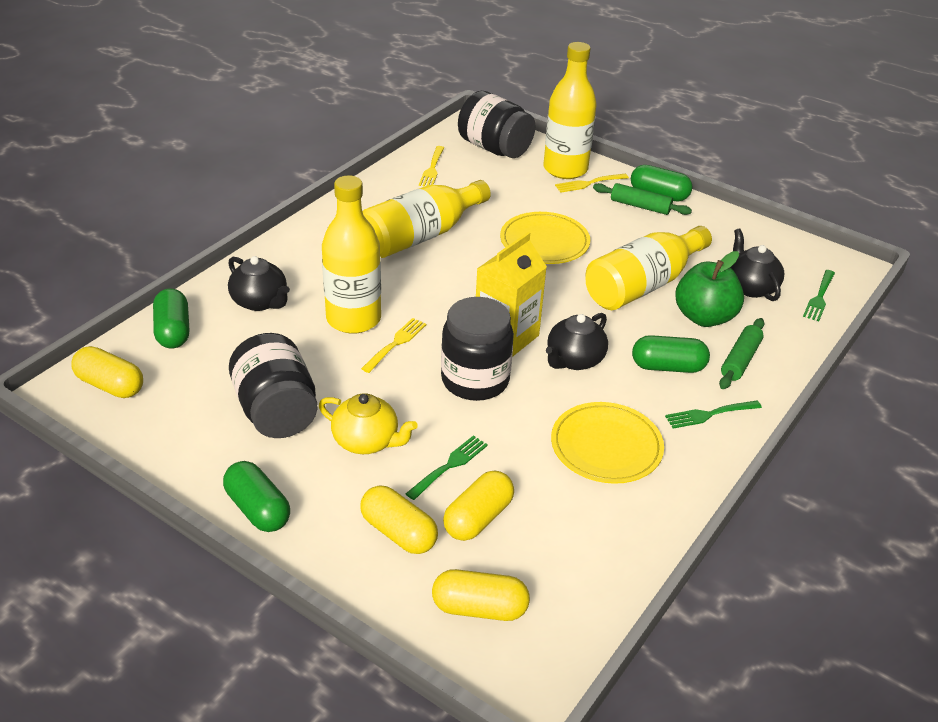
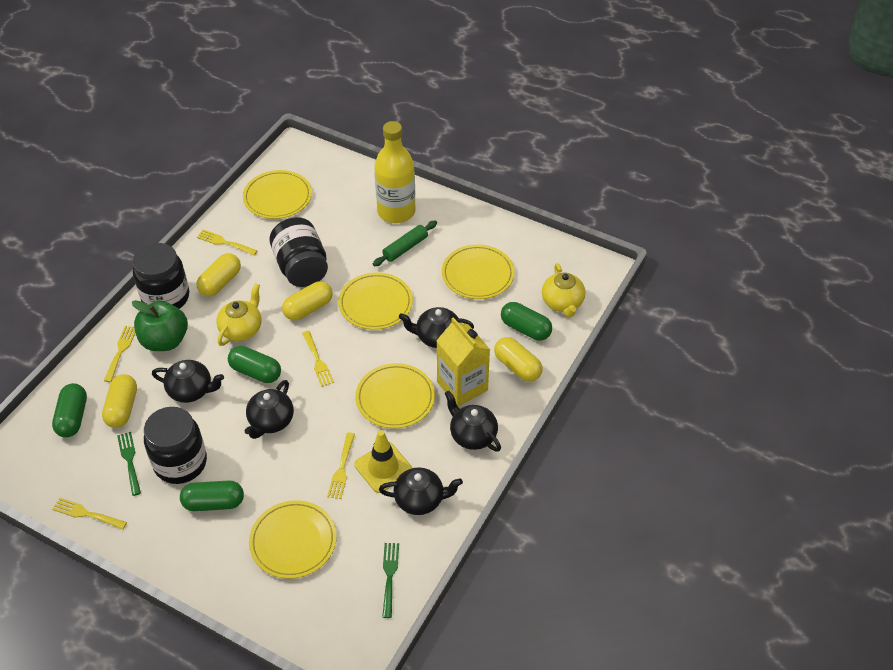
black teapot: [228,256,290,311] [546,313,608,370] [730,228,784,301] = 3 -> [152,360,224,403] [245,380,294,439] [379,467,463,515] [399,307,474,348] [444,390,501,452] = 5
green fork: [406,435,488,500] [665,401,762,429] [803,270,835,321] = 3 -> [117,432,141,496] [382,543,399,618] = 2
green rolling pin: [593,183,692,215] [719,318,765,389] = 2 -> [373,220,437,266] = 1
yellow bottle: [322,175,381,334] [362,180,491,258] [543,42,597,179] [585,226,712,310] = 4 -> [374,121,416,223] = 1
yellow fork: [361,318,427,373] [419,146,444,186] [555,174,629,193] = 3 -> [52,498,127,530] [104,326,135,382] [197,230,257,255] [302,331,334,387] [327,433,355,499] = 5
yellow plate: [500,212,590,264] [551,402,664,484] = 2 -> [243,170,312,219] [249,500,336,579] [338,272,413,330] [355,363,435,428] [442,244,515,299] = 5
yellow teapot: [319,394,418,454] = 1 -> [216,283,261,346] [542,263,585,318] = 2
yellow traffic cone: none = 0 -> [354,430,412,493] = 1

